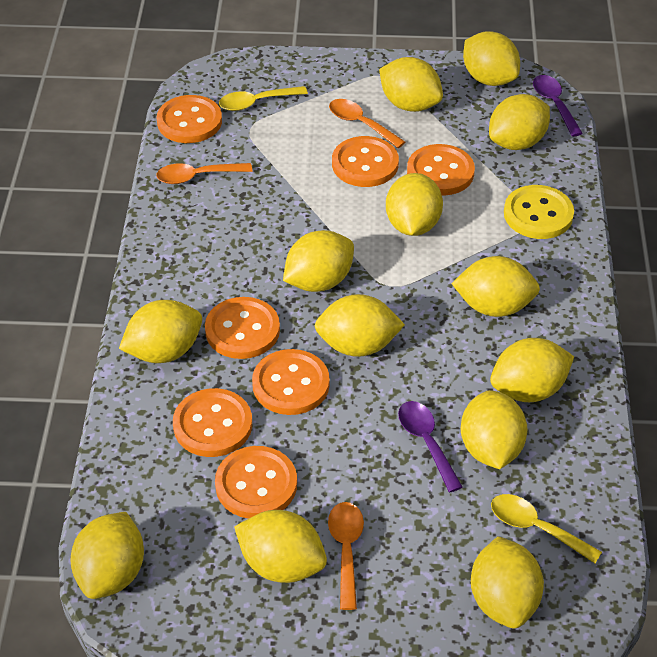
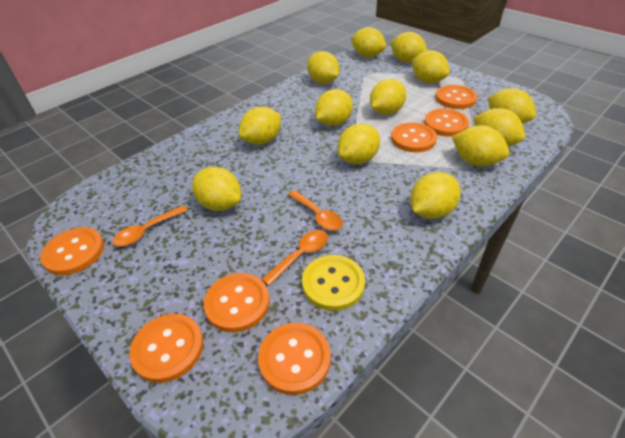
purple spoon: [398,401,463,492] [533,75,583,137] = 2 -> none = 0
yellow spoon: [219,86,308,111] [491,494,602,563] = 2 -> none = 0

